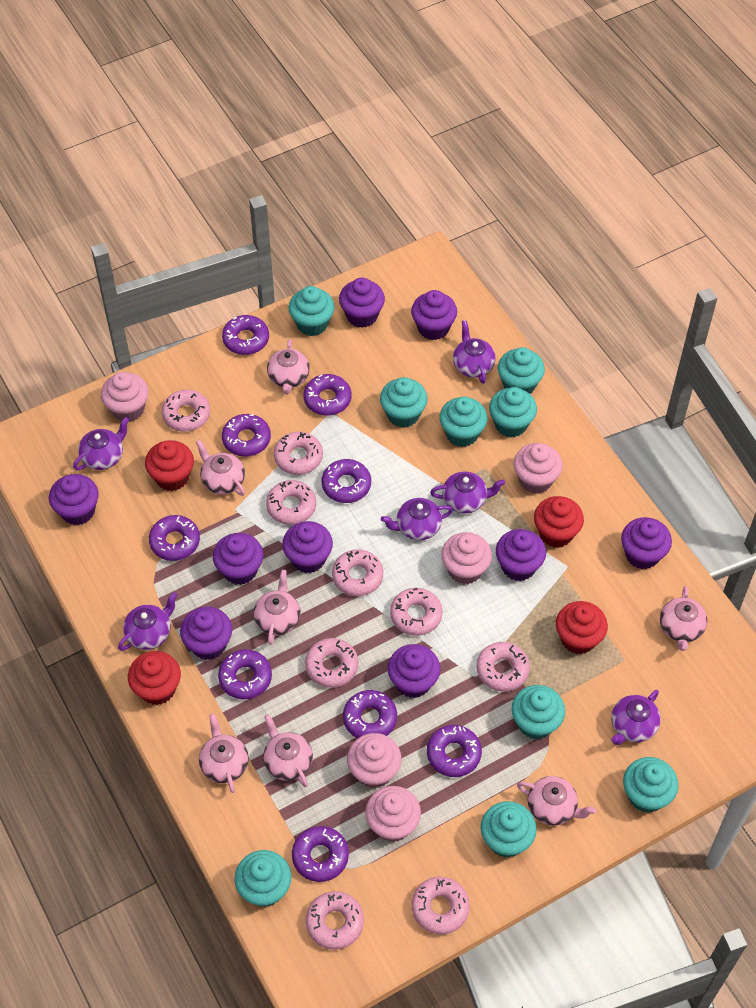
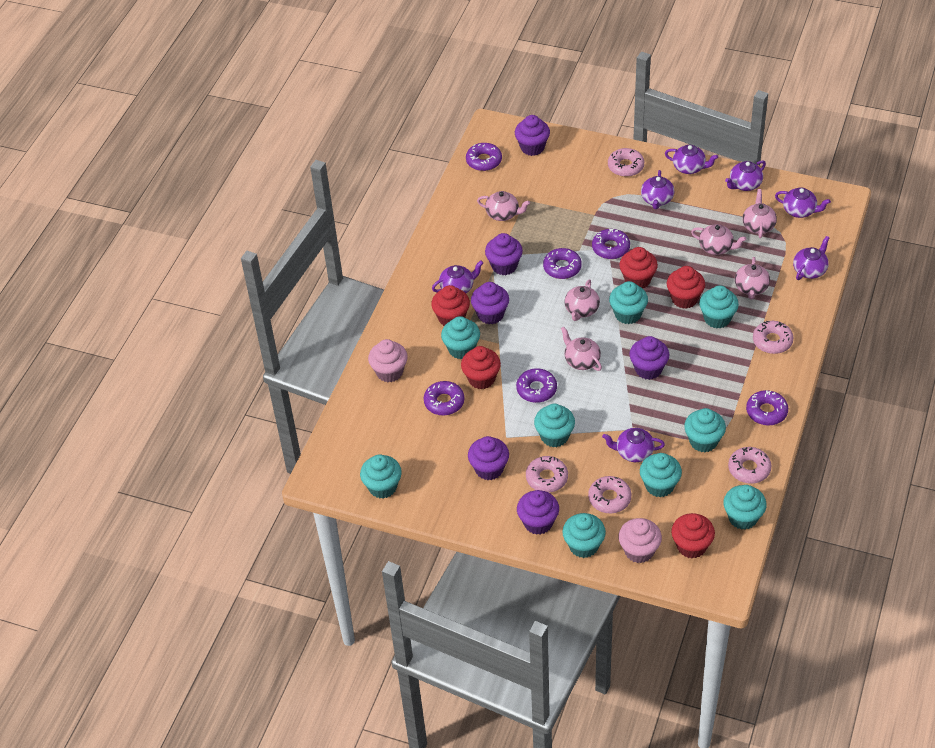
pink cupcake: [101,372,148,422] [347,733,402,789] [365,786,421,842] [441,532,492,584] [514,443,562,494] = 5 -> [368,339,408,382] [618,518,662,563] = 2
pink donut: [162,390,210,432] [266,480,316,525] [274,432,323,475] [305,638,358,688] [306,891,364,950] [332,549,383,596] [390,588,443,636] [412,877,470,934] [476,642,530,692] = 9 -> [526,456,568,493] [588,476,631,513] [608,148,644,177] [728,447,771,484] [753,321,794,354] = 5
pink teapot: [196,439,245,496] [199,713,249,793] [254,570,301,645] [263,714,313,787] [267,339,310,394] [517,776,596,826] [660,586,708,651] = 7 -> [477,191,530,221] [561,327,602,371] [565,279,600,321] [691,224,746,255] [735,257,770,299] [742,189,777,238] = 6
purple cupcake: [49,474,99,525] [180,607,232,660] [213,533,263,585] [282,521,333,573] [339,278,385,328] [388,644,441,698] [411,290,457,340] [496,529,546,581] [621,517,672,569] = 9 -> [468,436,509,480] [471,282,509,324] [485,233,523,275] [515,115,550,156] [517,490,559,535] [629,336,669,380] = 6
purple donut: [149,515,200,561] [218,649,272,700] [222,315,269,355] [222,414,271,457] [292,826,349,882] [303,374,351,416] [322,459,371,503] [343,690,397,738] [427,725,482,777] = 9 -> [424,381,465,415] [466,143,502,171] [516,368,557,403] [543,248,582,279] [592,228,630,259] [746,390,788,425] = 6
purple teapot: [73,417,129,470] [118,592,177,651] [381,498,453,540] [430,471,505,513] [453,320,496,384] [611,690,661,745] = 6 -> [432,261,483,293] [602,428,665,462] [641,170,674,209] [665,145,718,174] [725,160,766,191] [775,187,831,218] [793,236,830,280] = 7
red cupcake: [128,651,181,705] [145,440,194,491] [534,496,584,548] [556,601,608,654] = 4 -> [431,285,470,326] [461,346,501,389] [619,247,658,289] [667,266,705,309] [671,513,715,559] = 5

